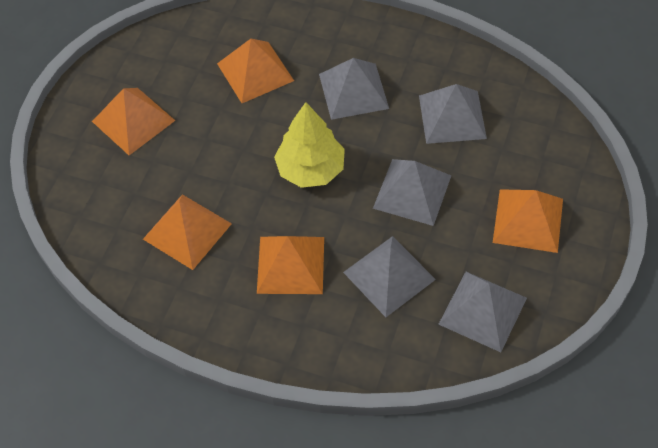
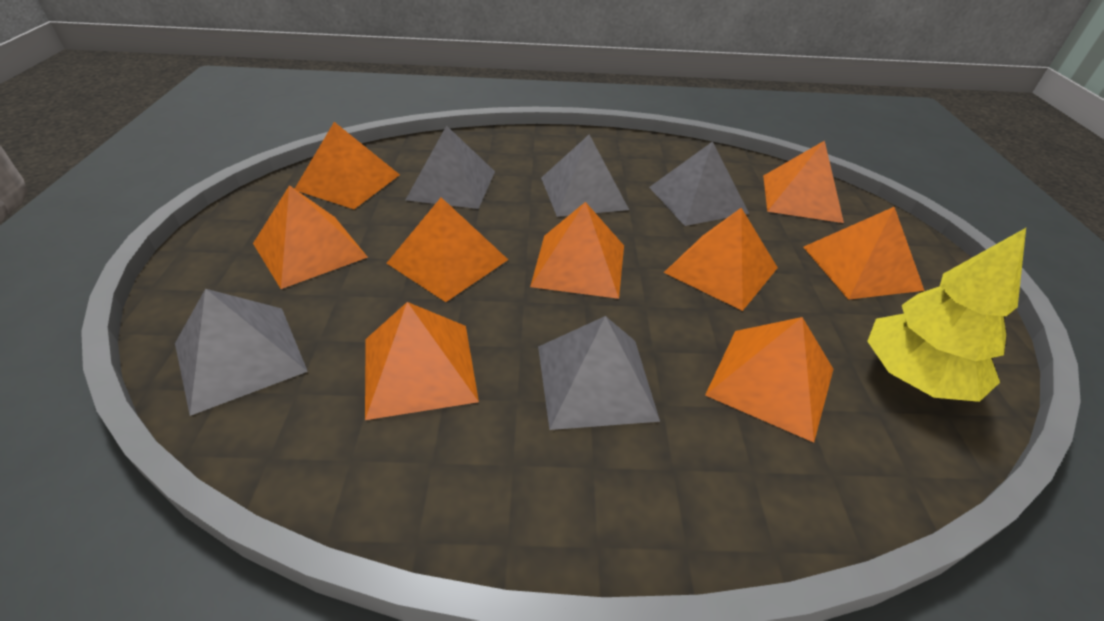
orange pyramid: [92,88,175,155] [143,194,232,270] [217,39,294,103] [257,236,324,294] [493,189,563,253] = 5 -> [253,185,368,289] [295,122,400,209] [365,302,479,420] [387,197,508,302] [530,202,624,299] [664,208,778,311] [705,317,833,443] [763,141,844,223] [803,207,925,300] = 9

